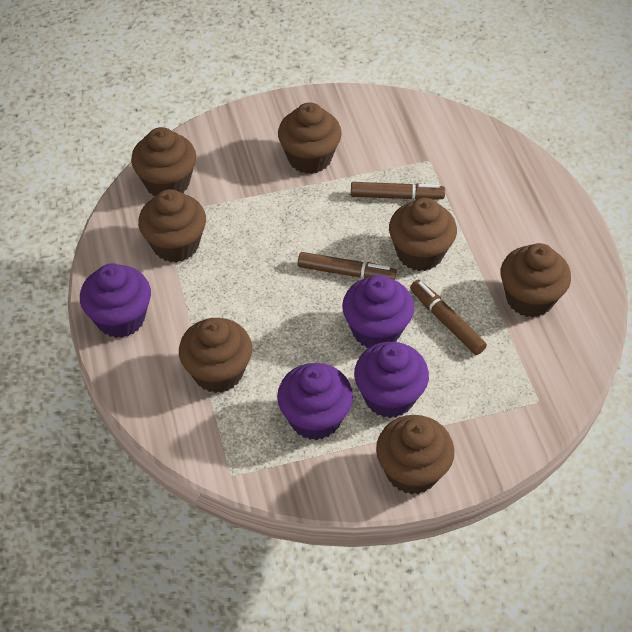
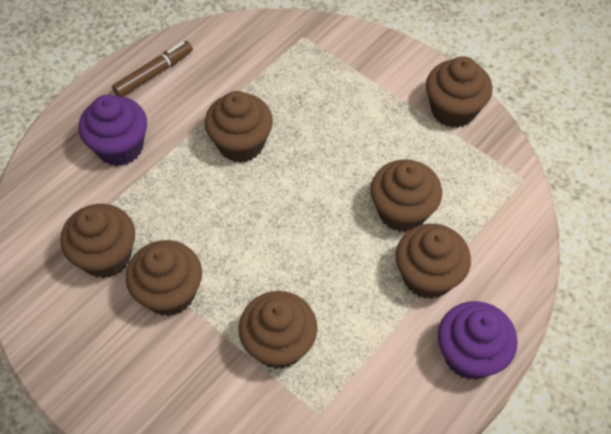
brown marker: [298,252,397,280] [351,182,445,200] [410,280,487,355] = 3 -> [112,41,193,97] = 1
purple cupcake: [80,263,151,338] [277,363,353,440] [342,275,414,348] [354,342,429,418] = 4 -> [78,94,147,166] [438,301,518,380] = 2

